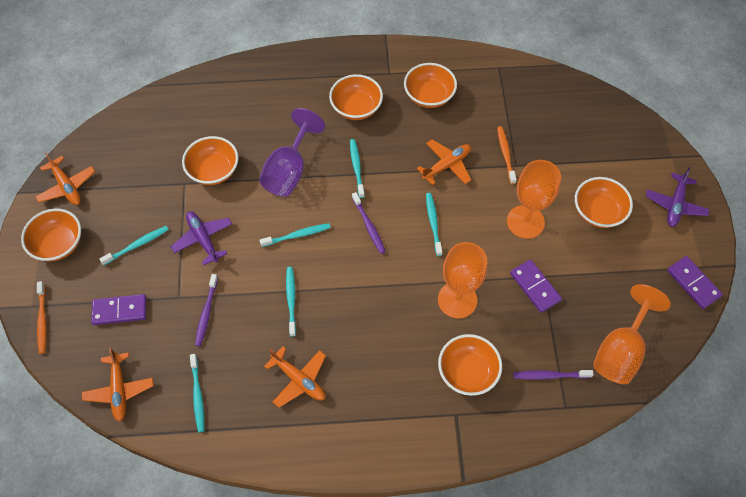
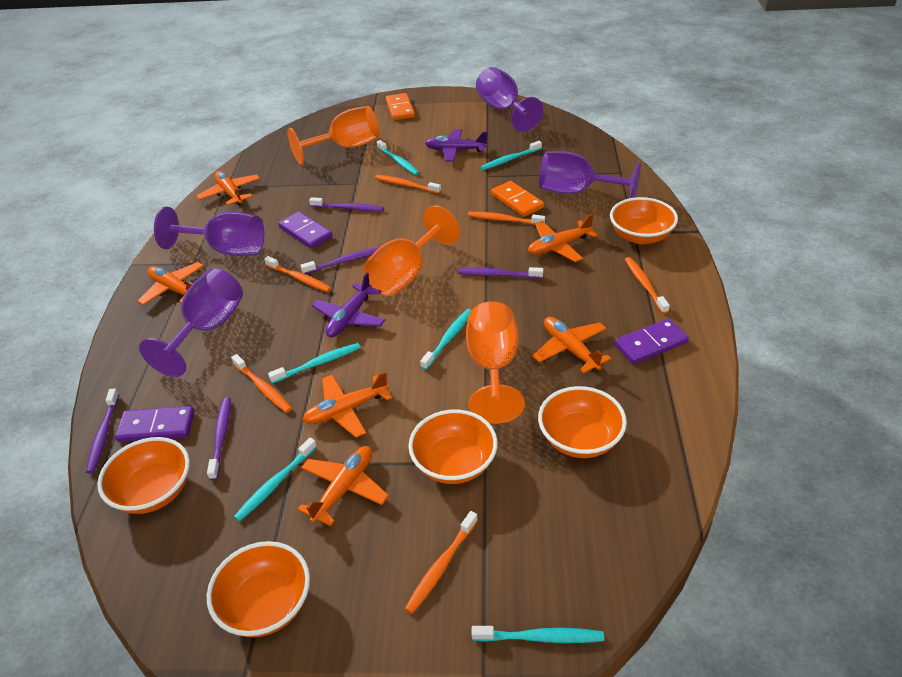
orange bowl: [21,208,81,261] [182,136,239,185] [329,74,383,120] [404,63,457,108] [438,334,502,396] [575,177,633,228] = 6 -> [97,437,190,514] [207,541,310,637] [408,410,498,484] [538,386,627,458] [610,197,678,244] = 5
orange domino: none = 0 -> [386,93,415,120] [491,181,544,217] = 2
orange plane: [35,153,95,205] [82,347,154,422] [264,346,326,407] [417,140,471,185] = 4 -> [137,262,204,306] [196,171,260,206] [297,446,389,526] [302,371,392,438] [528,214,598,262] [532,317,612,373] = 6
orange toothbrush: [37,281,47,354] [497,126,517,184] = 2 -> [231,354,292,413] [264,256,331,292] [375,175,441,194] [405,511,478,614] [468,212,545,225] [625,257,670,314] = 6
purple goblet: [259,108,325,197] = 1 -> [139,269,243,377] [154,207,264,256] [476,67,544,132] [539,151,641,198] = 4
purple toothbrush: [195,274,218,346] [352,192,386,254] [513,370,594,380] = 3 -> [86,388,119,474] [207,397,231,480] [301,247,379,274] [309,197,384,211] [458,267,543,279] = 5

